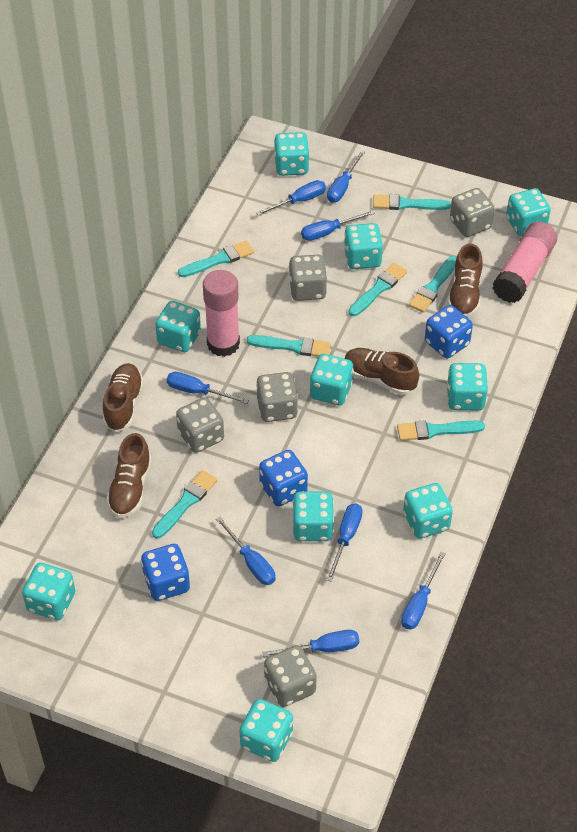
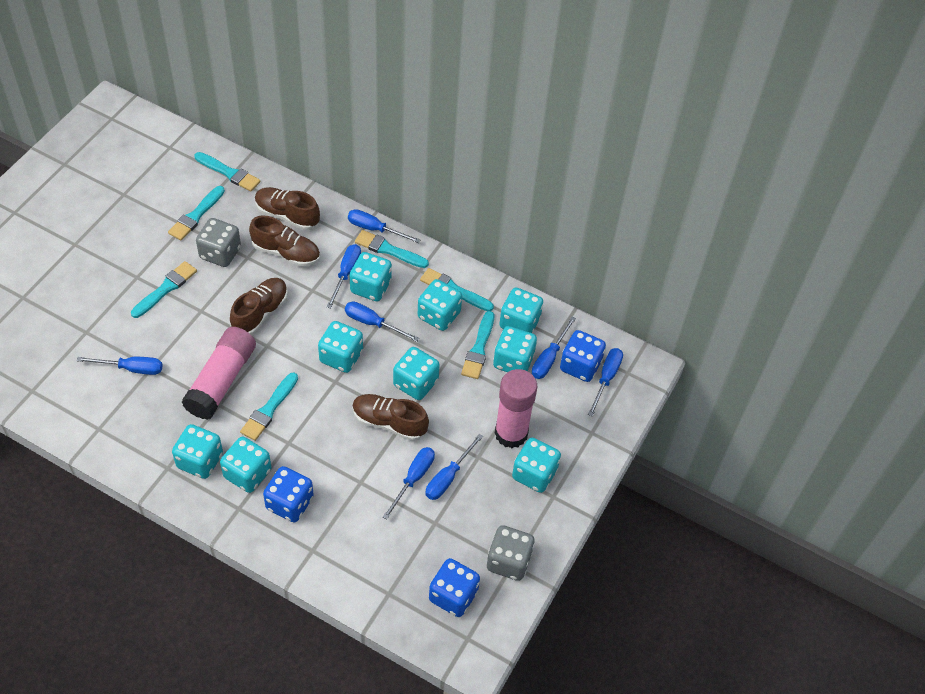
grey dice: [176,397,224,453] [256,372,298,422] [264,645,317,707] [289,255,327,301] [450,188,494,237] = 5 -> [196,218,241,267] [487,525,535,581] = 2
turquoise dice: [22,563,75,620] [155,301,201,352] [240,699,293,762] [274,132,309,176] [292,491,334,541] [310,354,353,405] [344,223,383,269] [403,483,453,539] [447,363,488,410] [506,188,551,236] = 10 -> [172,424,223,479] [220,437,271,493] [318,321,363,373] [350,252,392,301] [393,347,439,400] [418,279,462,331] [493,326,537,372] [499,288,543,333] [512,438,561,493] = 9

